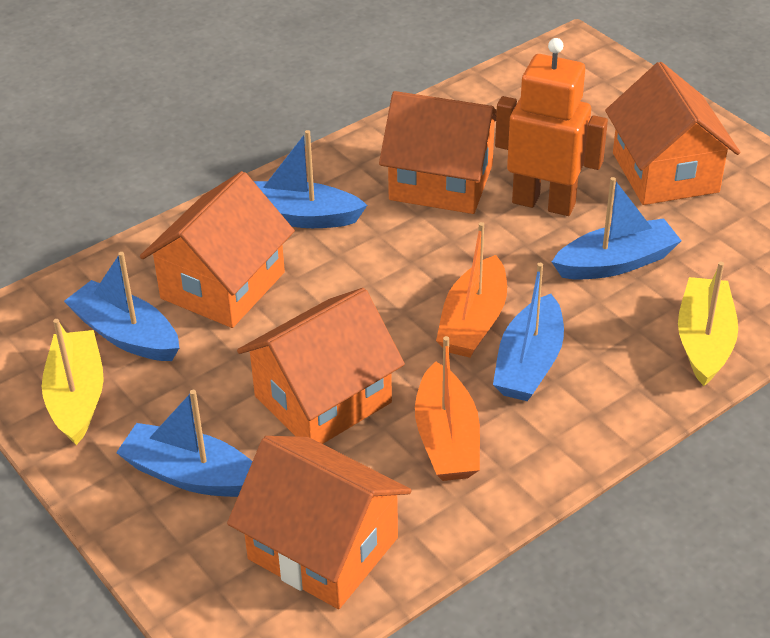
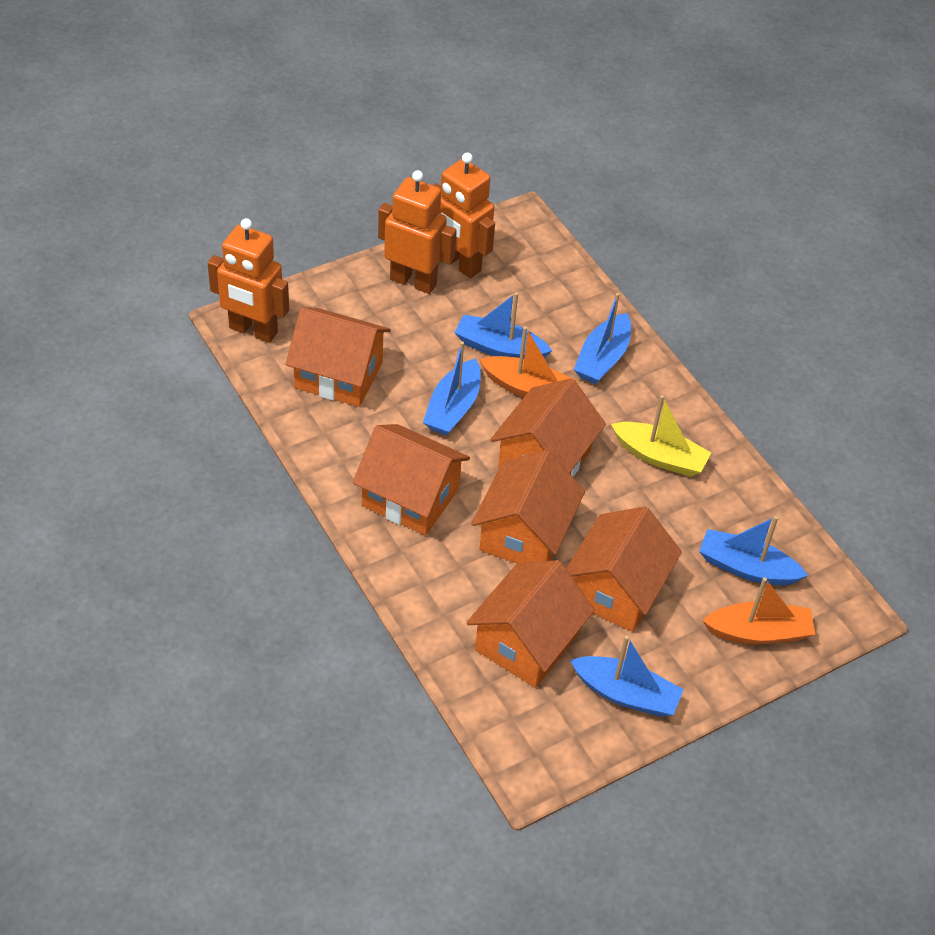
orange house: [140,171,295,328] [227,436,412,609] [237,288,405,444] [379,91,497,214] [605,62,740,205] = 5 -> [285,307,391,407] [353,424,470,536] [466,560,595,688] [471,450,585,564] [491,378,606,477] [566,506,682,632] = 6
orange robot: [495,38,608,216] = 1 -> [208,218,289,343] [378,170,457,294] [433,153,495,278] = 3
yellow boat: [42,319,104,445] [678,262,738,386] = 2 -> [611,395,711,477] = 1

